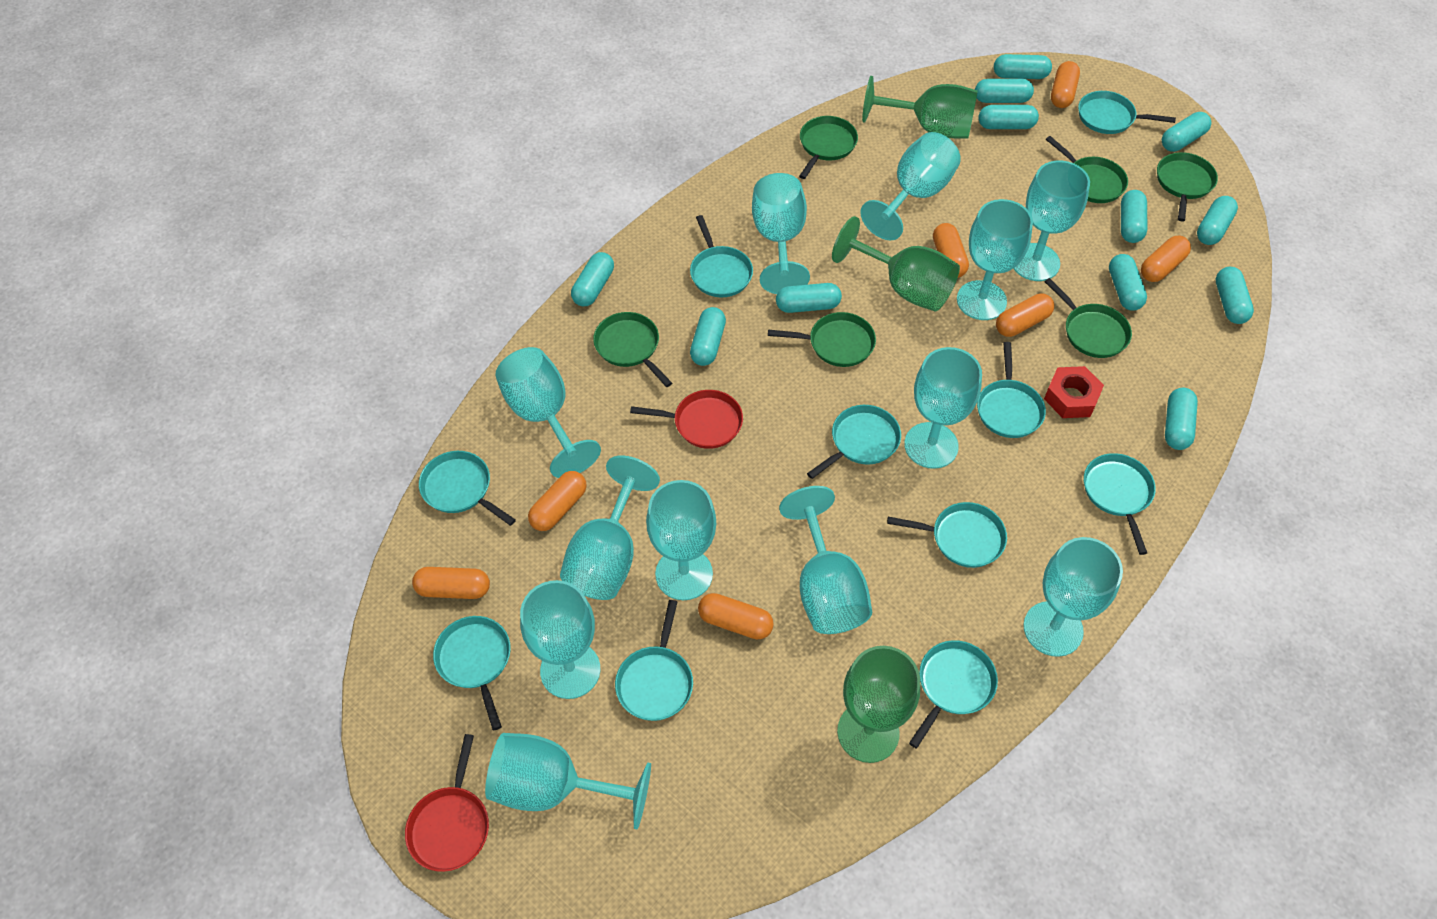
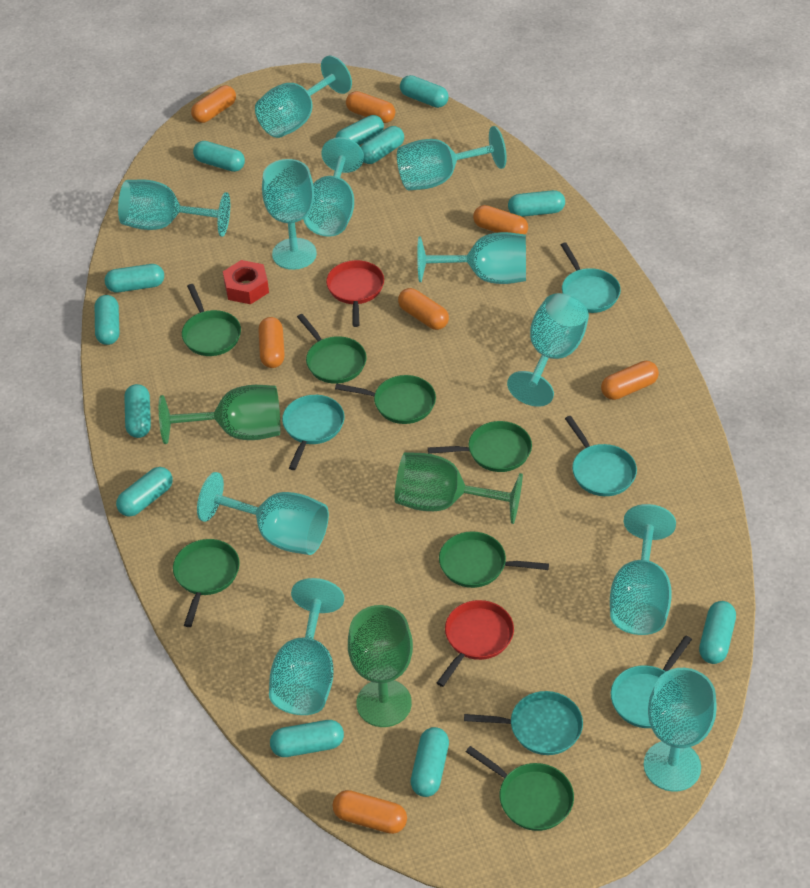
green pan: [593,312,672,387] [768,312,876,367] [799,116,858,179] [1045,278,1132,358] [1046,136,1128,203] [1157,152,1218,221] = 6 -> [173,539,240,627] [182,284,241,356] [297,314,367,384] [335,375,436,424] [428,421,532,472] [439,531,549,588] [466,746,574,831] = 7
turquoise goblet: [485,733,651,829] [495,347,601,478] [520,580,600,699] [560,455,660,600] [646,480,716,600] [752,173,810,294] [779,486,872,634] [860,132,961,240] [904,347,982,469] [957,199,1033,320] [1013,161,1090,281] [1023,537,1123,657] = 12 -> [118,180,230,237] [197,472,329,555] [255,56,352,138] [262,159,317,270] [269,578,344,715] [303,137,364,237] [397,126,507,190] [417,232,526,284] [507,293,589,407] [610,504,676,635] [644,668,717,792] = 11
turquoise pan: [419,451,516,526] [433,616,511,730] [615,600,693,721] [690,215,753,297] [807,405,901,479] [887,502,1007,568] [909,640,998,748] [977,342,1046,438] [1078,91,1176,134] [1084,453,1156,555] = 10 -> [282,395,344,470] [464,691,583,755] [561,242,621,313] [565,416,637,496] [611,635,692,728] = 5

